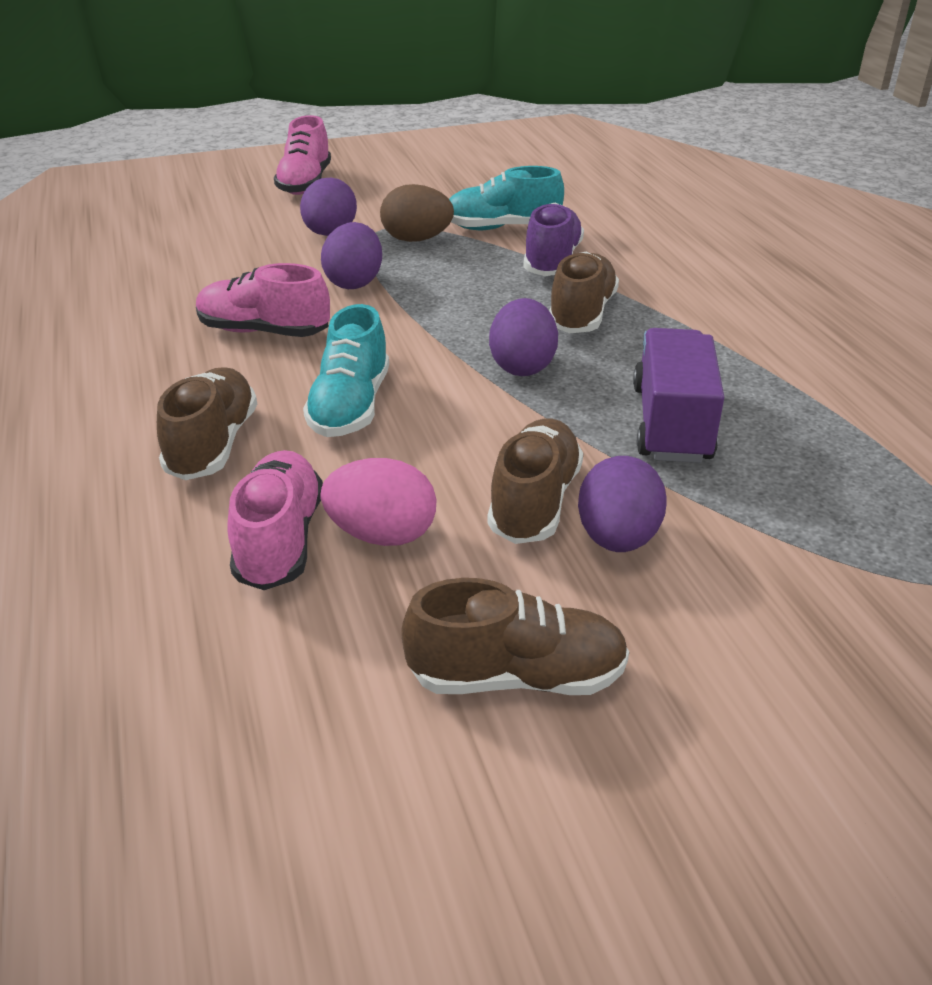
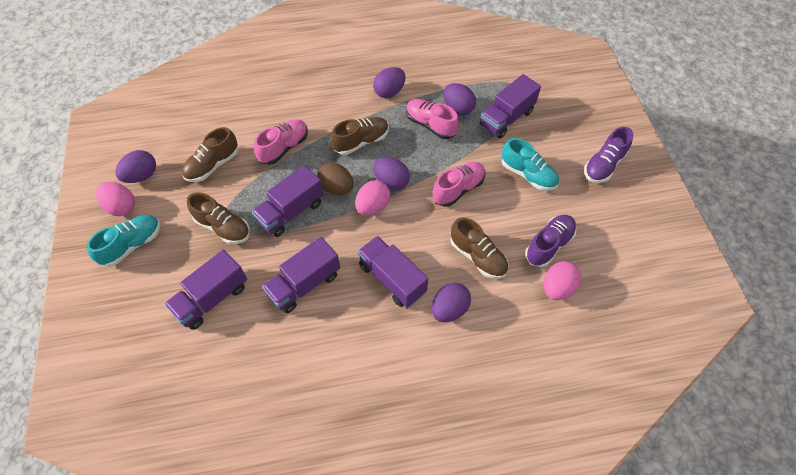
pink egg: [320,458,437,546] = 1 -> [96,182,135,216] [355,180,390,215] [544,261,581,300] = 3
purple egg: [300,178,357,236] [321,222,382,289] [489,298,558,376] [578,456,667,552] = 4 -> [115,150,156,183] [373,67,406,98] [373,157,410,190] [432,283,471,322] [443,83,476,115] = 5
purple shoe: [523,203,584,276] = 1 -> [525,215,577,267] [584,127,633,183] = 2
purple truck: [633,328,724,463] = 1 -> [164,250,247,330] [252,165,324,237] [262,237,340,313] [358,236,428,308] [480,74,541,138] = 5

